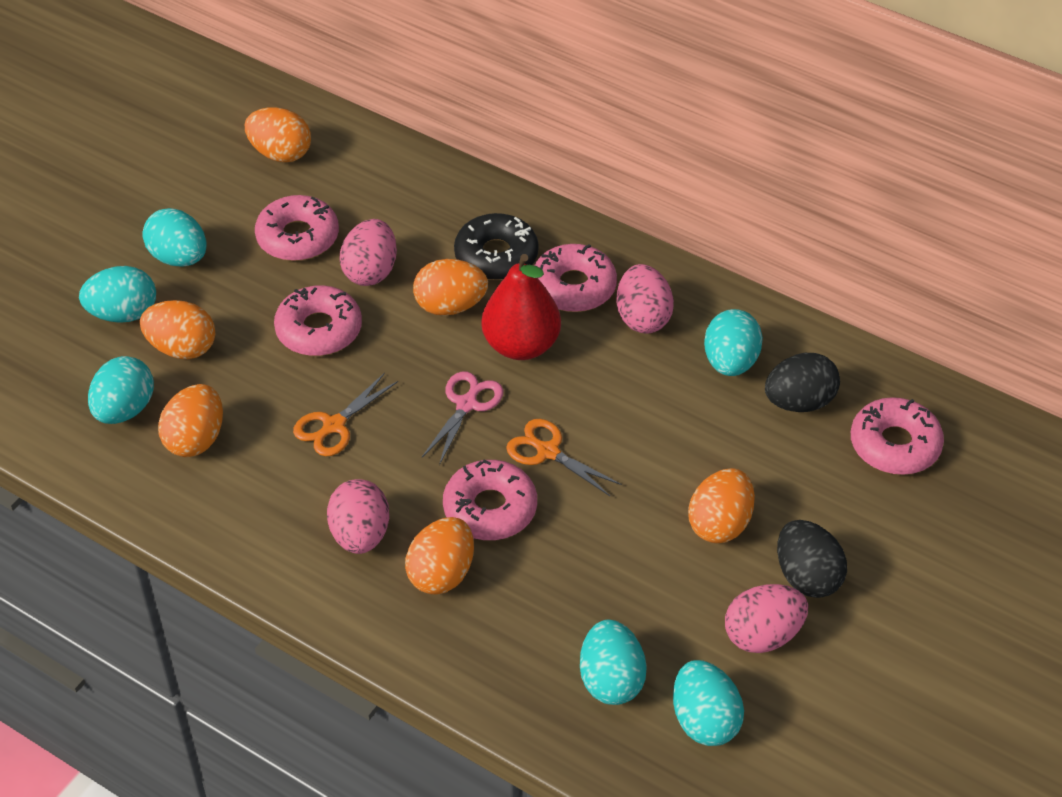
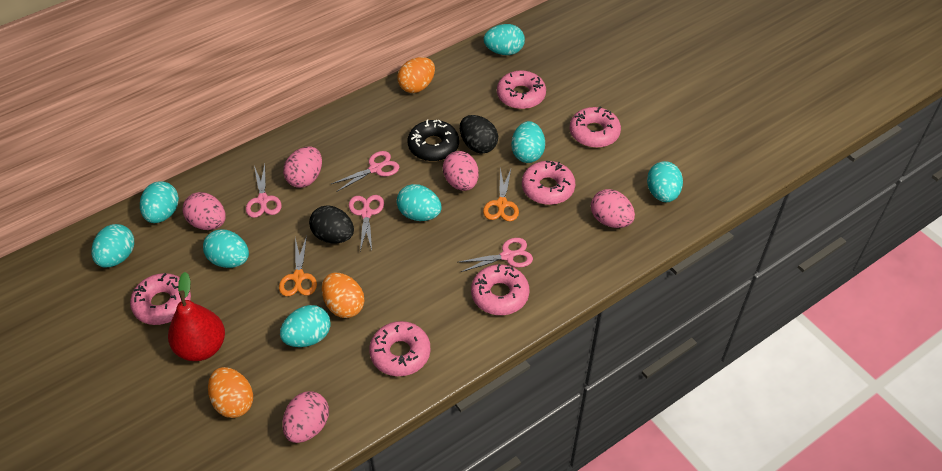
orange egg: [140,300,215,359] [158,384,223,457] [245,108,311,162] [405,517,474,595] [413,259,488,316] [688,468,755,543] = 6 -> [208,367,253,418] [322,273,364,318] [397,57,435,93] = 3
pink donut: [255,195,339,261] [274,285,362,356] [443,460,537,540] [534,244,617,312] [851,397,944,475] = 5 -> [130,273,191,325] [369,321,431,376] [471,264,529,315] [497,71,546,109] [522,161,575,205] [570,106,621,148] = 6
pink egg: [327,479,389,554] [339,219,397,286] [616,264,674,333] [725,584,808,653] = 4 -> [182,192,226,230] [282,391,329,443] [283,147,322,188] [443,151,479,191] [591,189,635,228] = 5
pink scissors: [422,372,503,465] = 1 -> [246,164,282,218] [331,151,400,192] [349,195,384,251] [459,238,533,272] = 4
turquoise egg: [79,266,156,323] [88,356,154,424] [143,208,207,267] [580,620,647,705] [673,660,744,746] [704,309,763,376] = 6 -> [92,224,134,268] [140,181,179,223] [203,229,249,268] [280,305,331,347] [397,184,441,221] [484,24,525,55] [511,121,545,163] [647,161,683,202] = 8

